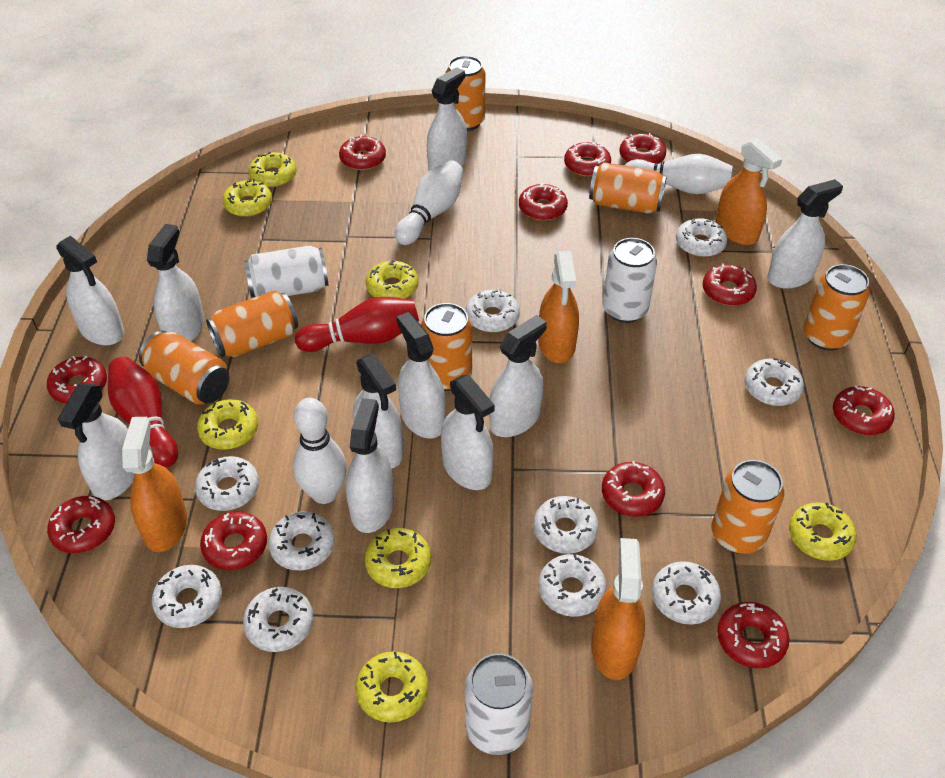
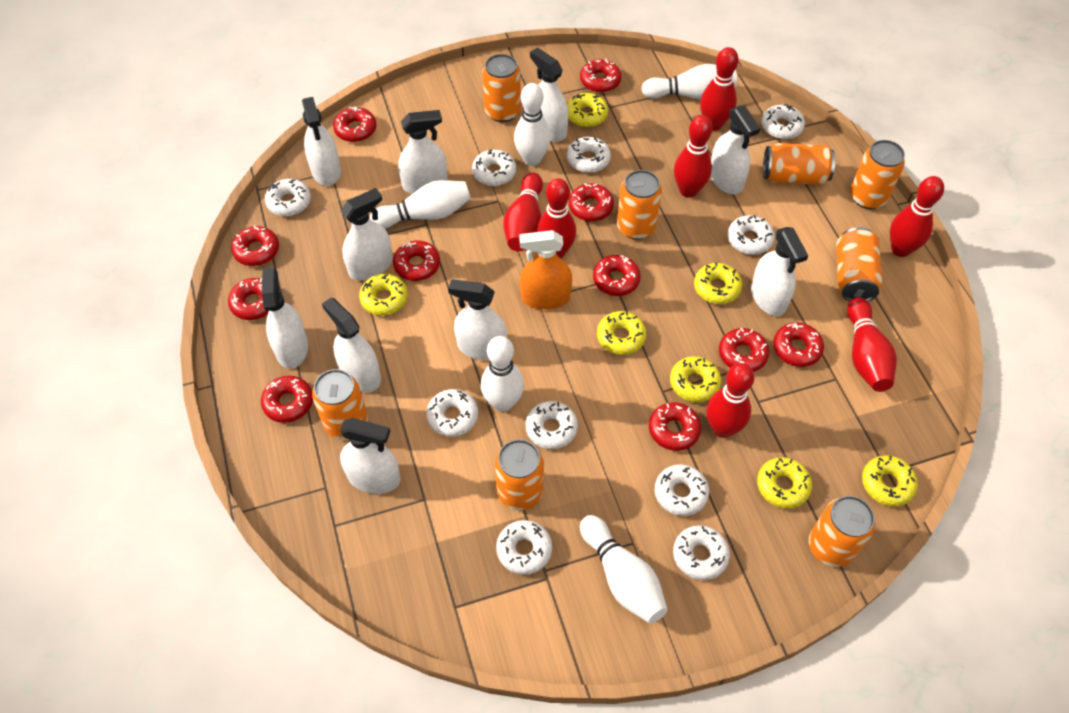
orange can: [139,331,229,405] [206,290,298,357] [421,303,472,391] [446,56,485,131] [589,162,667,213] [712,460,784,554] [804,264,870,351] = 7 -> [312,369,368,440] [482,54,521,122] [495,439,544,511] [617,170,662,239] [763,143,835,185] [809,496,875,567] [836,227,882,301] [850,140,905,209] = 8
orange spray bottle: [122,417,187,552] [538,251,579,363] [591,538,645,680] [716,138,782,245] = 4 -> [519,230,572,310] = 1
red bowling pin: [108,357,178,468] [295,297,419,352] = 2 -> [503,172,543,251] [537,178,576,259] [674,115,713,198] [700,47,739,131] [706,363,754,438] [847,297,897,392] [890,176,944,257] = 7
white bowling pin: [293,398,347,504] [395,160,463,245] [625,154,733,194] = 3 -> [370,180,471,229] [481,336,524,412] [514,83,551,166] [580,515,668,624] [641,64,737,99] = 5
white can: [244,246,328,297] [465,653,533,755] [602,238,657,323] = 3 -> none = 0

